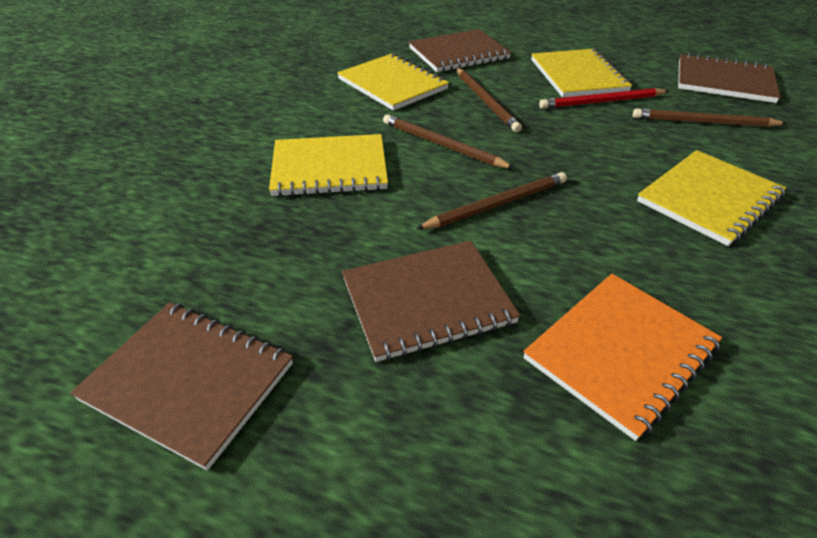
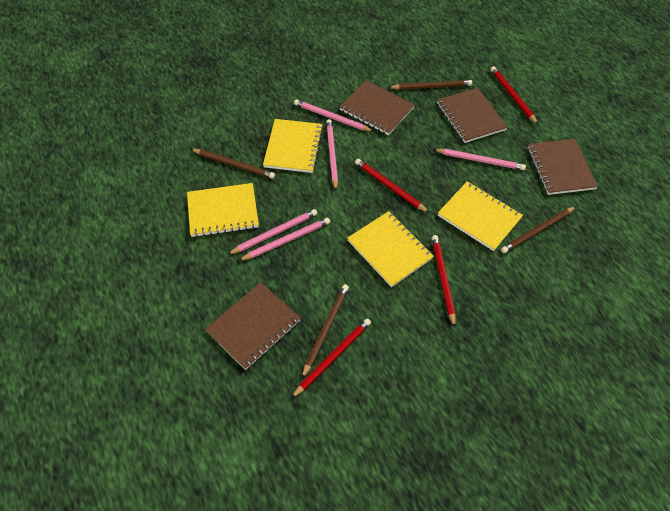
orange notebook: [523,274,722,441] = 1 -> none = 0
pink pencil: none = 0 -> [227,209,317,255] [238,218,330,261] [294,99,374,132] [326,119,338,190] [433,149,526,170] = 5
red pencil: [539,88,669,109] = 1 -> [291,319,371,398] [355,159,429,213] [432,235,456,328] [491,66,538,124] = 4

